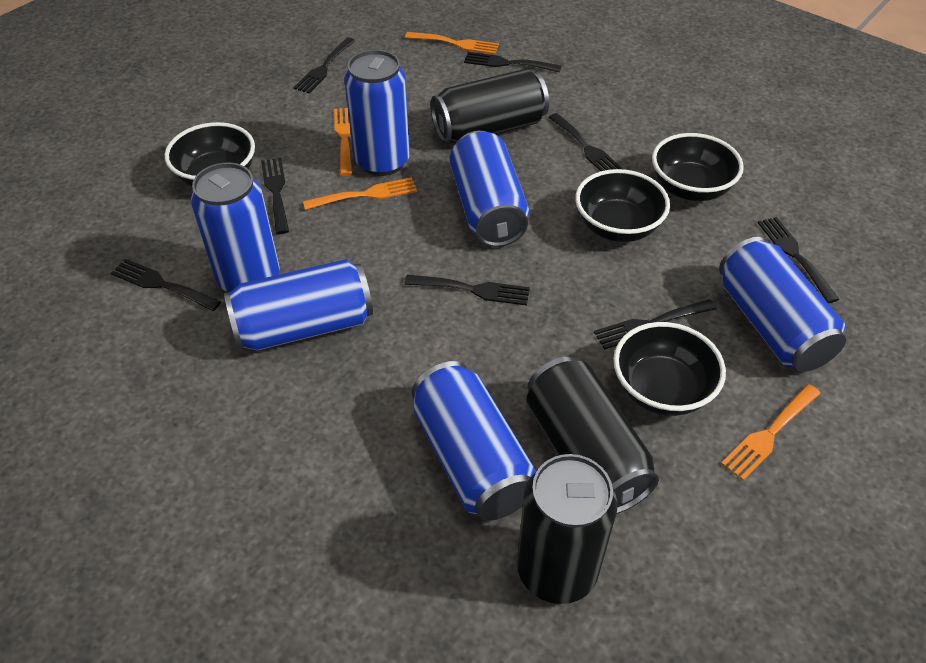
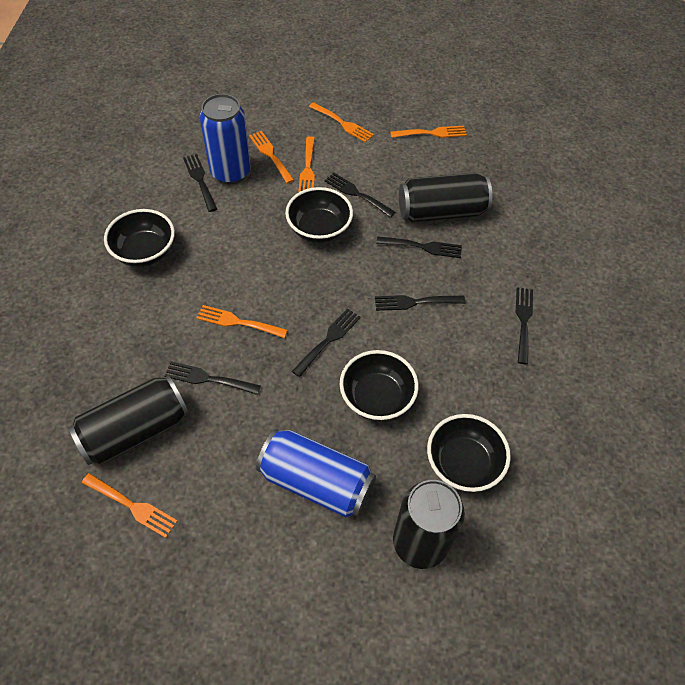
black fork: [111,259,221,311] [261,158,289,234] [293,37,356,93] [404,275,530,306] [464,52,561,72] [549,113,623,171] [594,299,717,350] [758,217,840,303] = 8 -> [164,361,261,395] [183,154,217,212] [292,308,361,377] [324,172,395,217] [375,295,465,311] [376,236,462,258] [516,287,533,364] = 7
blue can: [191,162,280,293] [224,259,373,351] [344,50,410,176] [412,361,536,521] [450,131,529,247] [719,237,846,372] = 6 -> [200,94,251,184] [256,429,376,518] = 2
orange fork: [303,177,417,210] [334,108,352,176] [405,32,499,54] [721,384,821,481] = 4 -> [82,473,177,538] [196,305,288,338] [249,131,294,183] [298,136,315,193] [309,102,374,143] [390,126,467,138] = 6

